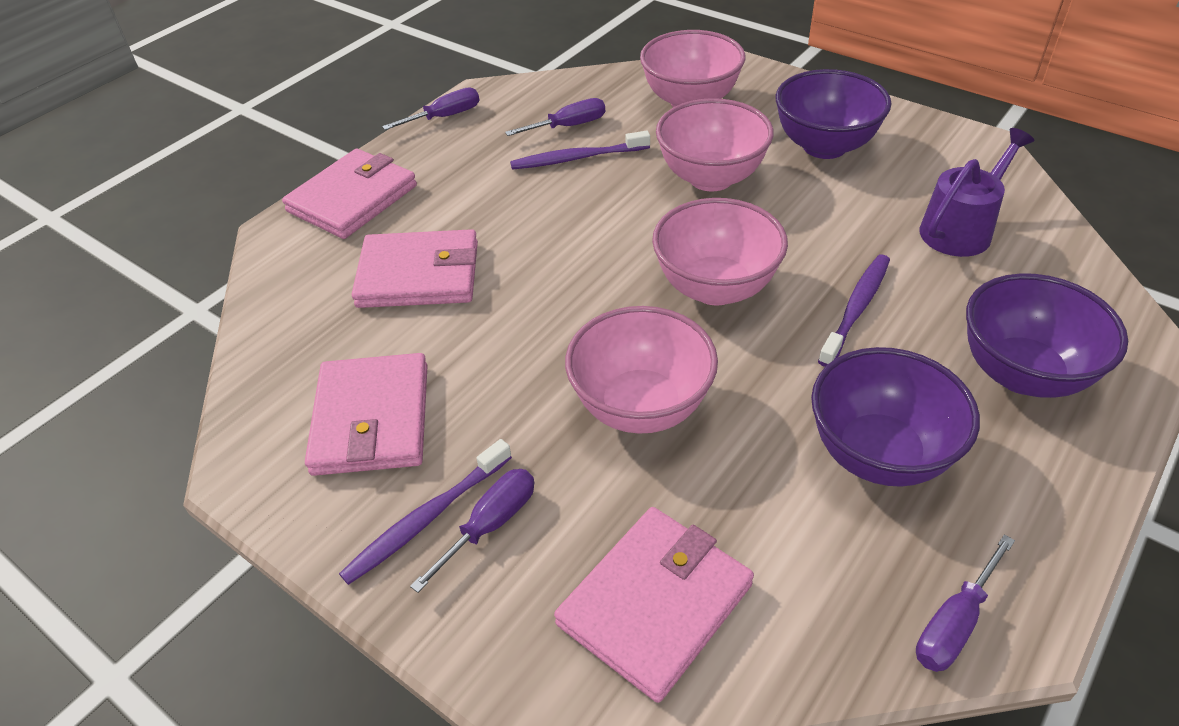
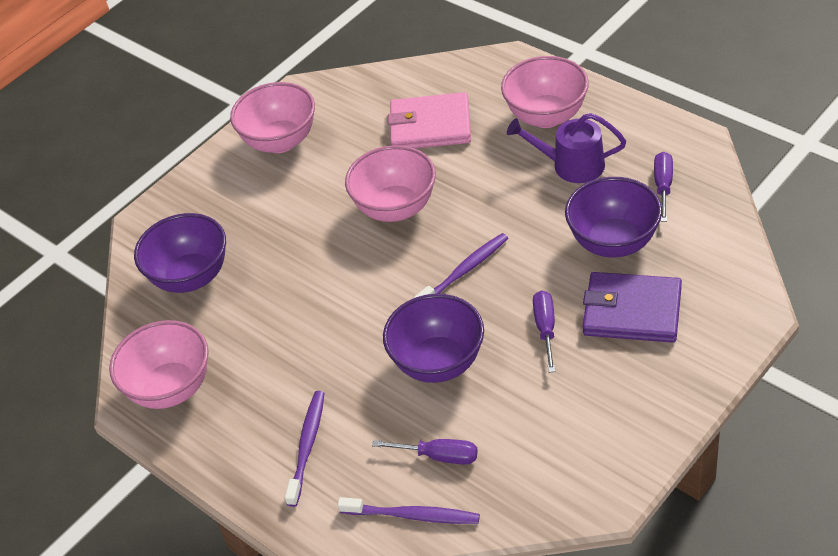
pink wallet: [282,149,417,239] [305,353,428,476] [352,229,478,308] [554,507,754,703] = 4 -> [388,92,471,149] = 1
purple screwdriver: [382,87,479,130] [410,469,534,593] [505,98,605,136] [916,534,1015,672] = 4 -> [372,439,478,465] [533,290,555,373] [654,152,673,222] = 3
purple wallet: none = 0 -> [583,272,682,343] = 1

